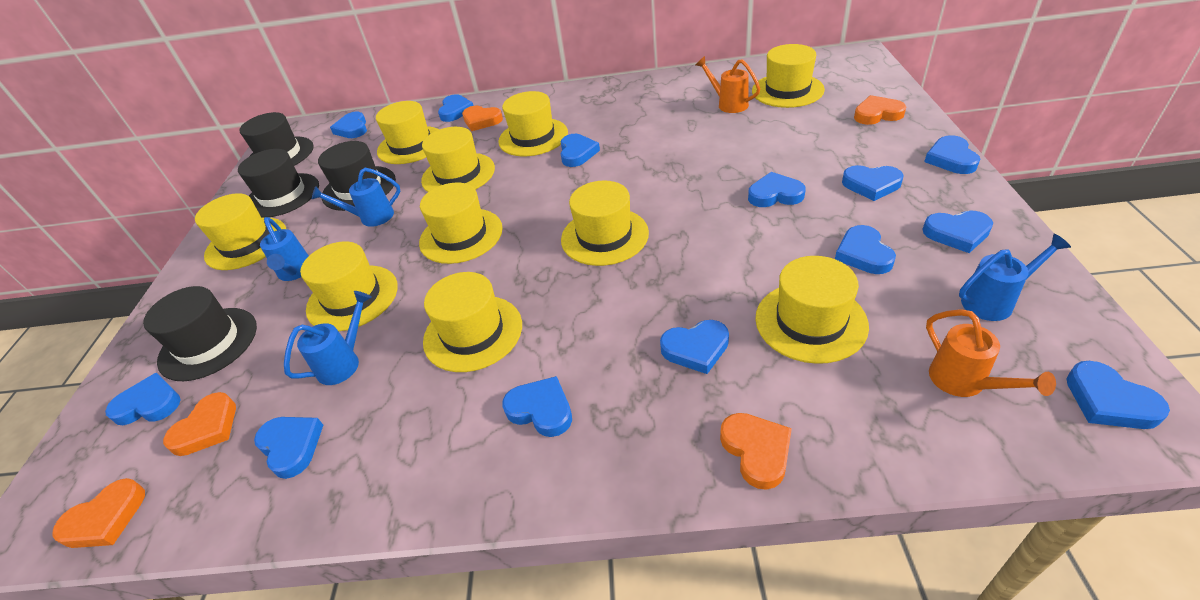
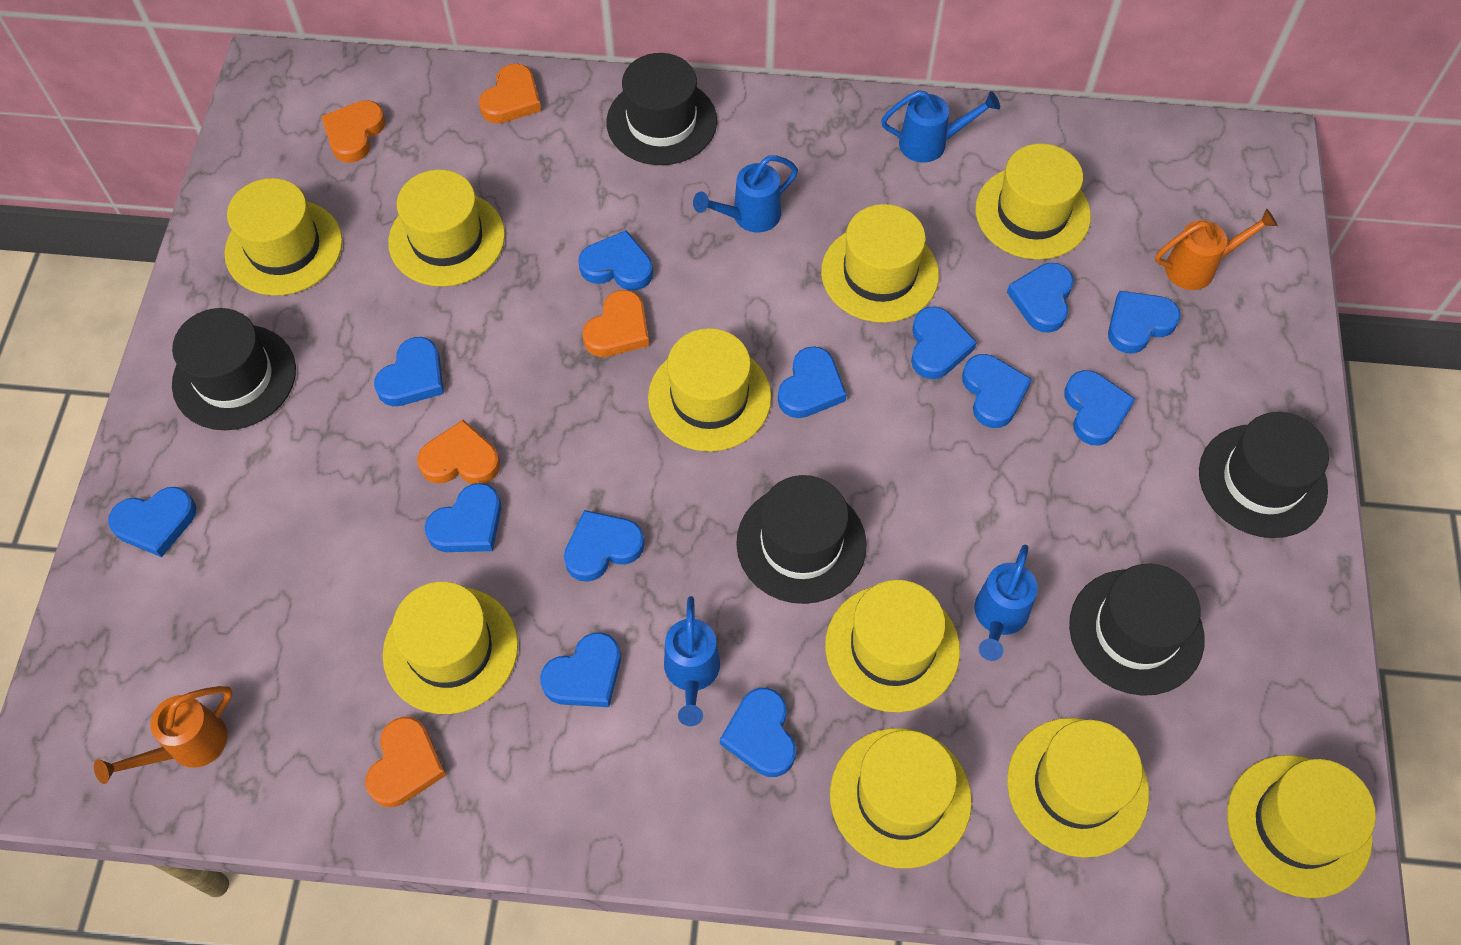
black hat: [143,286,257,381] [238,149,319,218] [239,112,314,166] [318,141,396,211] = 4 -> [172,308,296,430] [606,53,717,165] [736,475,867,604] [1069,564,1205,696] [1199,412,1329,538] = 5

